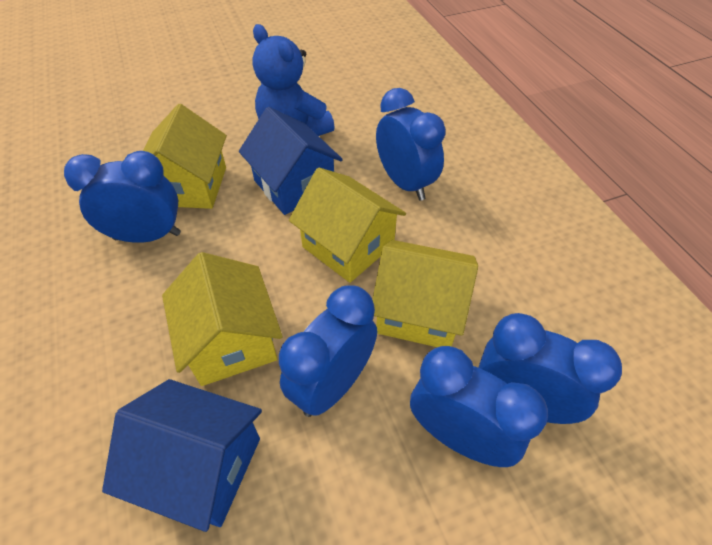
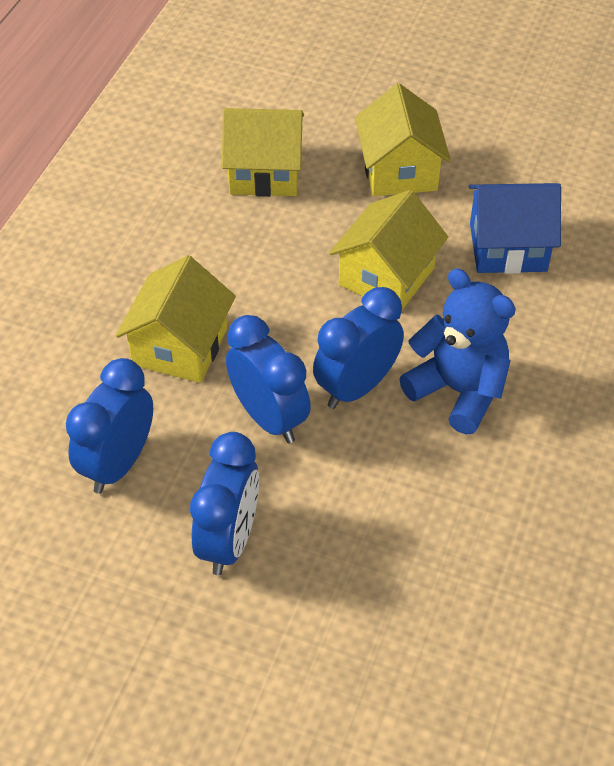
blue clock: [64,151,181,243] [279,285,377,417] [376,88,446,201] [410,346,548,467] [478,313,622,424] = 5 -> [66,358,153,494] [190,432,259,575] [226,315,311,443] [313,287,404,409] = 4
blue house: [102,379,262,532] [239,107,343,215] = 2 -> [469,183,561,274] = 1

